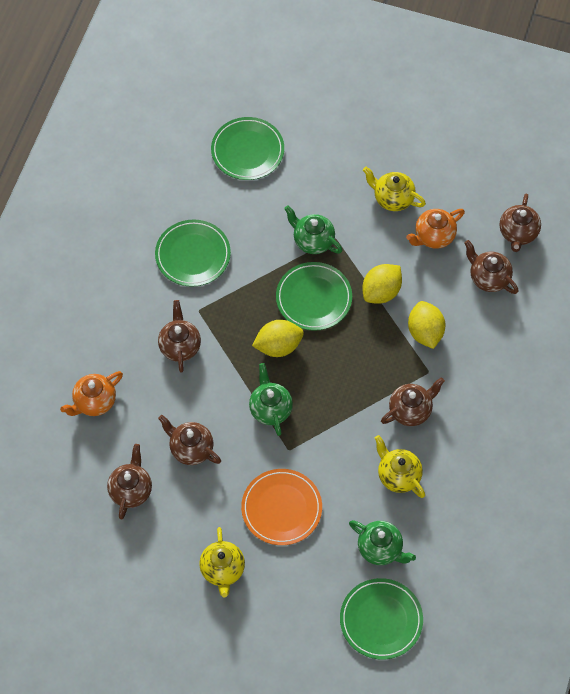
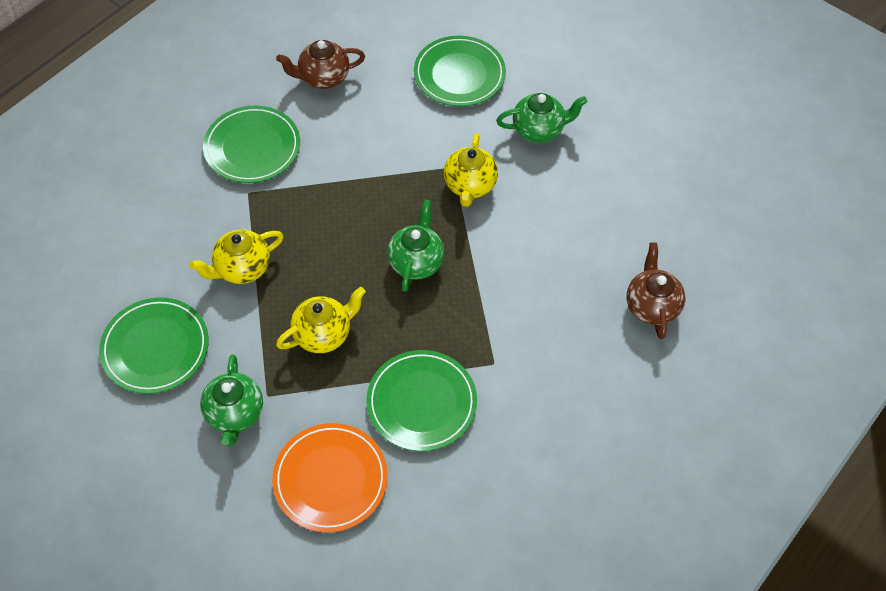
brown teapot: [107,444,152,519] [158,300,201,372] [158,415,221,465] [381,377,445,426] [464,240,519,294] [500,194,541,252] = 6 -> [276,40,365,89] [626,242,685,339] = 2
orange teapot: [60,371,123,416] [406,209,465,249] = 2 -> none = 0
yellow lemon: [252,320,304,357] [362,264,402,304] [408,301,445,349] = 3 -> none = 0

